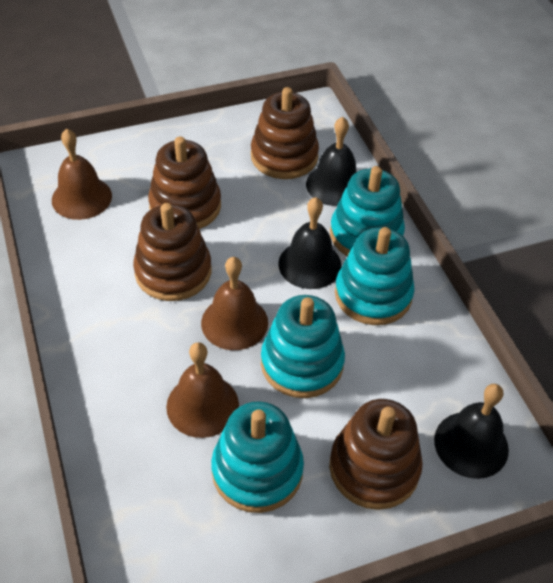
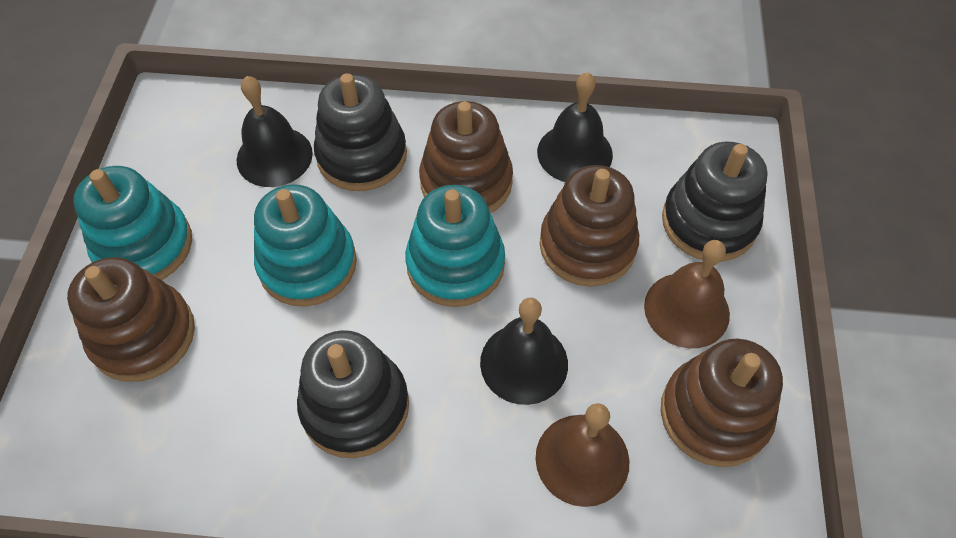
black stacking toy: none = 0 -> [297,330,409,458] [314,73,407,191] [662,142,768,262] = 3
brown bell: [52,129,112,220] [166,342,239,438] [201,257,268,350] = 3 -> [536,403,629,507] [644,240,730,348] = 2
turquoise stacking toy: [211,401,304,513] [261,295,345,398] [330,166,405,256] [335,227,415,325] = 4 -> [73,166,192,280] [254,184,357,307] [405,185,505,307] = 3

